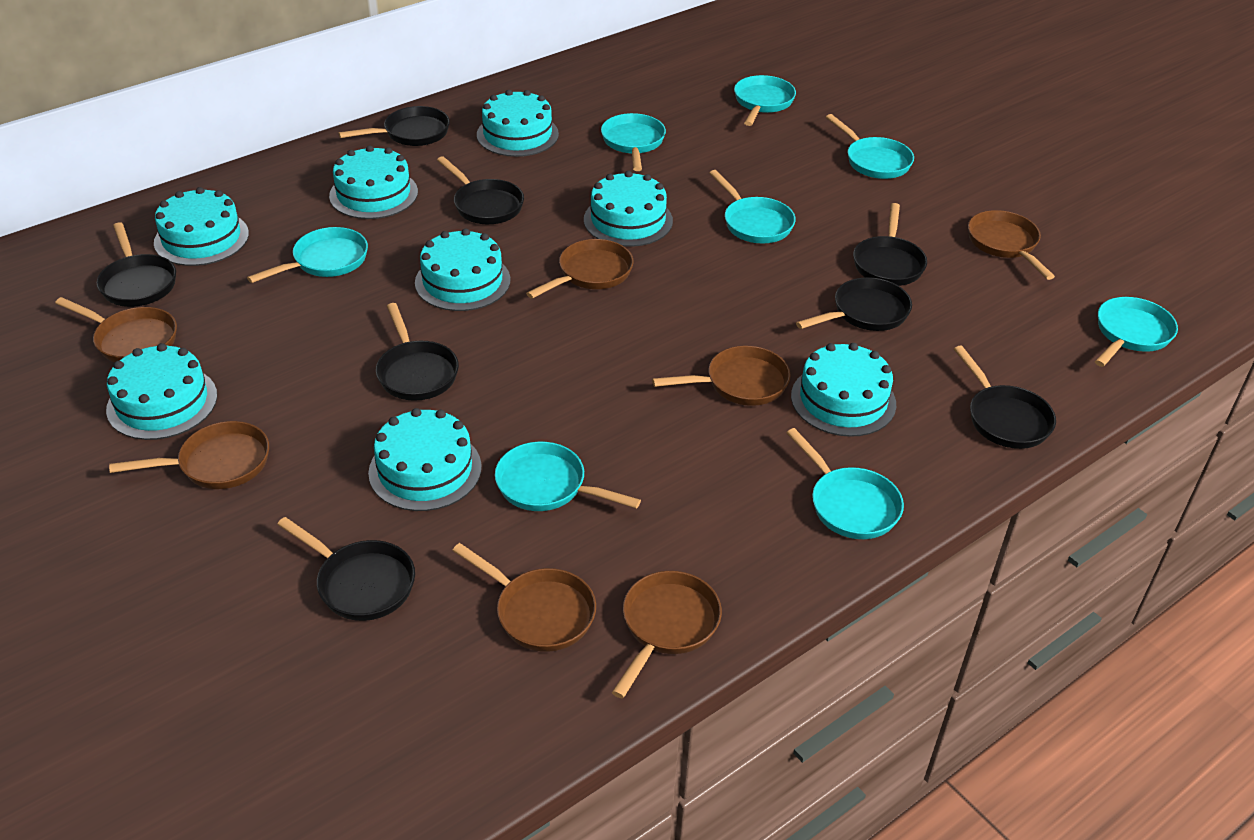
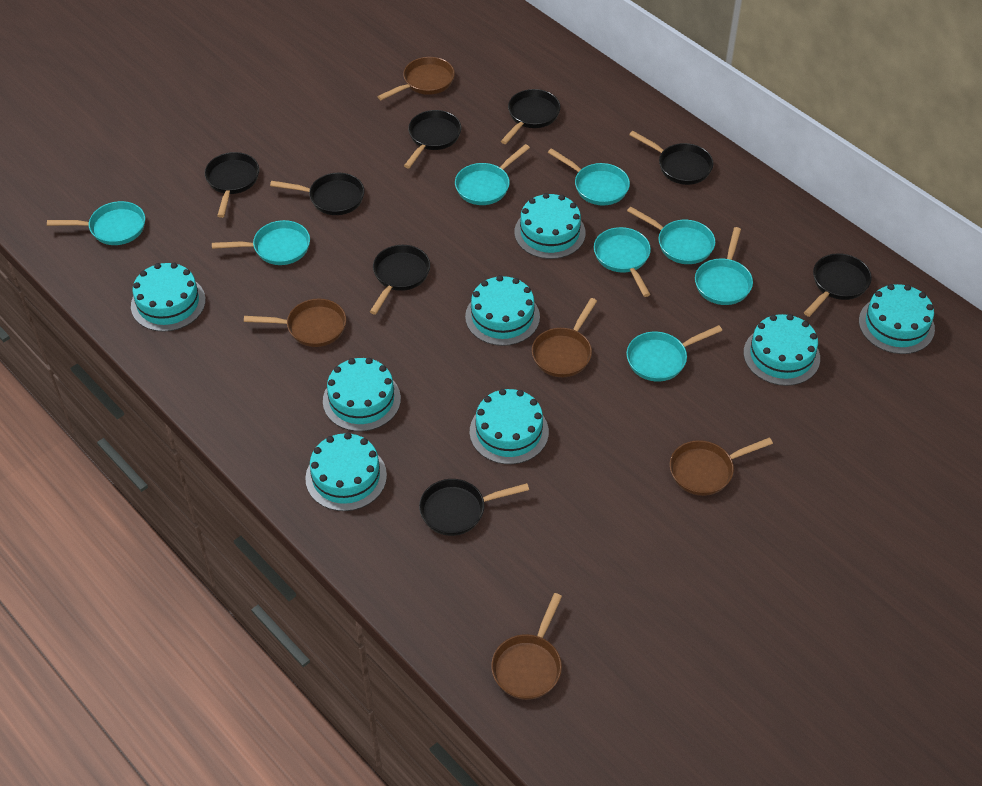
brown pan: [55,297,177,362] [109,421,269,489] [452,543,596,652] [526,239,633,299] [612,571,722,699] [652,346,791,406] [968,210,1055,280] = 7 -> [244,299,346,347] [377,57,455,100] [491,593,562,700] [532,298,597,377] [670,437,773,496] = 5

